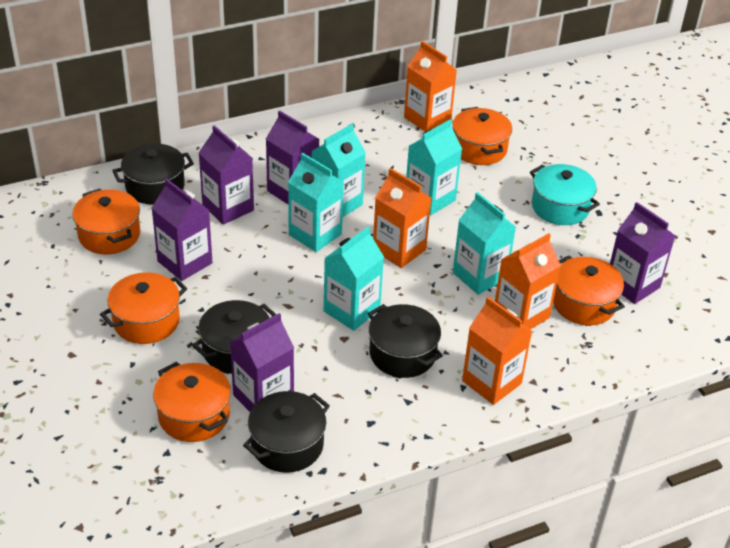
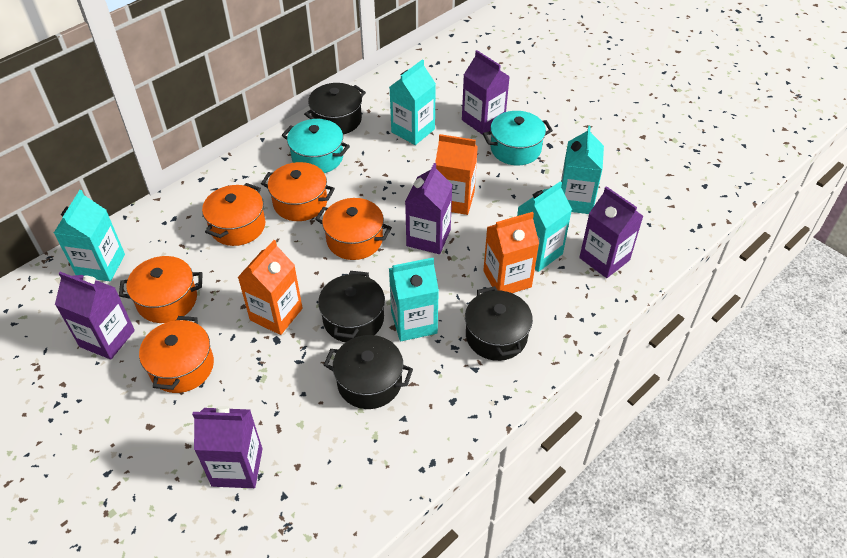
orange carton: [373,168,431,268] [404,41,457,132] [462,297,532,405] [495,233,561,330] = 4 -> [238,240,303,335] [435,134,478,215] [483,212,539,293] = 3
turquoise pot: [530,164,600,225] = 1 -> [282,119,350,173] [483,111,553,165] = 2

